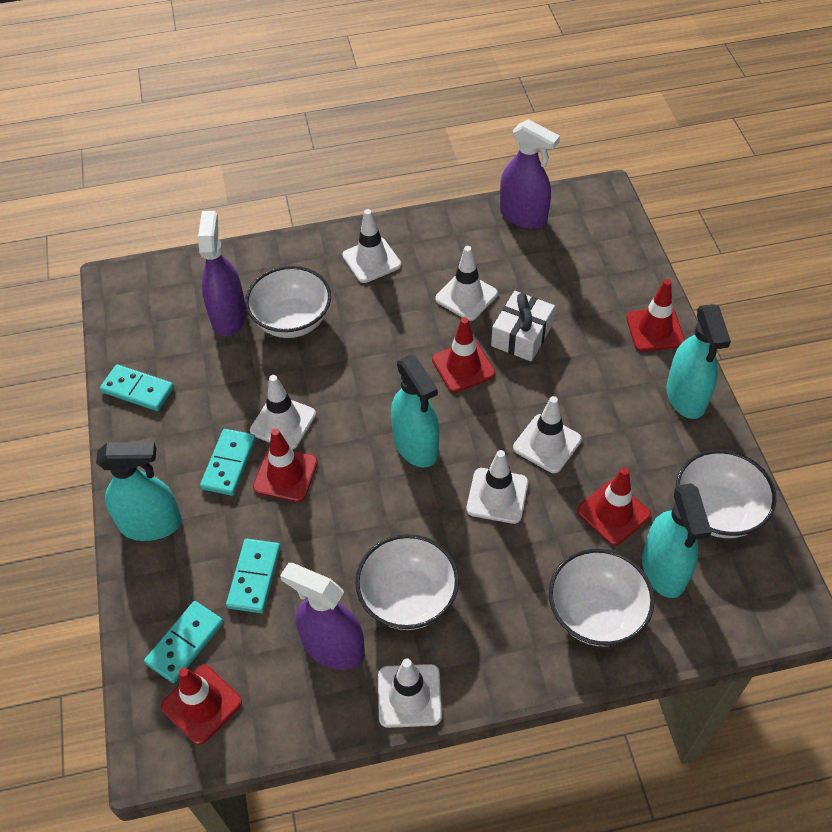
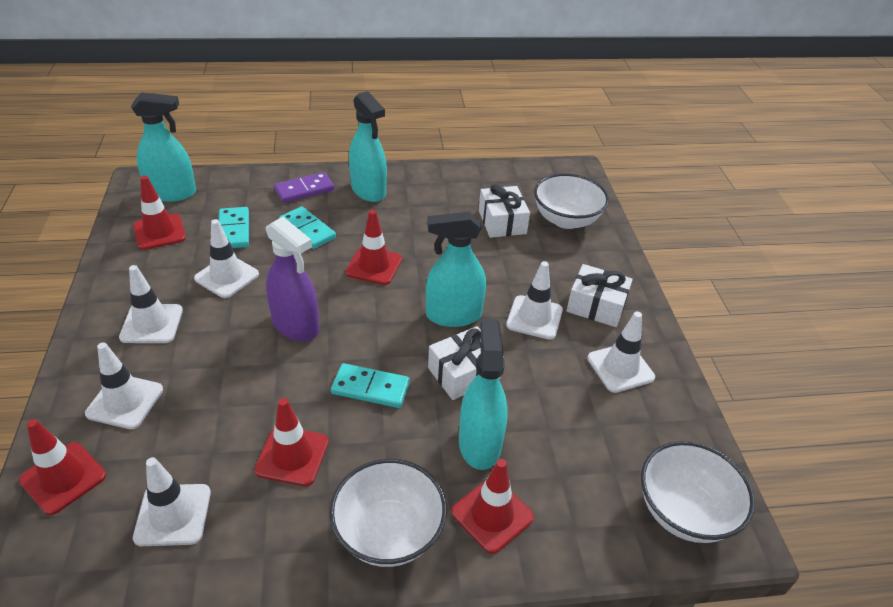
purple domino: none = 0 -> [274,172,334,203] = 1
purple spray bottle: [198,211,246,336] [280,563,365,670] [500,119,560,229] = 3 -> [266,217,320,342] = 1
turquoise domino: [100,364,174,411] [144,601,224,683] [200,429,256,496] [226,539,281,613] = 4 -> [219,207,249,248] [279,206,336,249] [331,363,410,408] = 3
white bowl: [245,266,331,338] [355,534,459,630] [549,549,654,646] [676,450,776,538] = 4 -> [329,459,447,567] [534,173,609,229] [641,441,755,543] = 3
white gift: [491,291,555,361] = 1 -> [428,326,504,400] [479,184,530,238] [566,264,633,327] = 3

